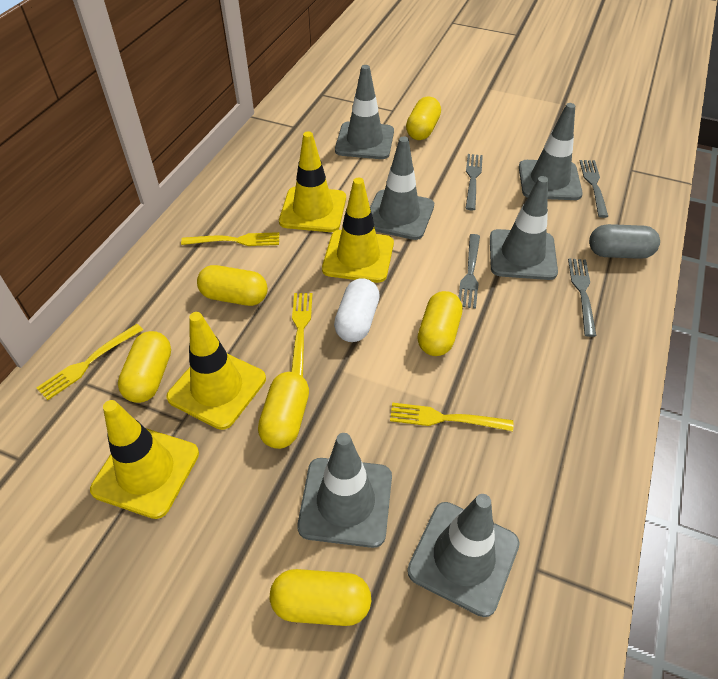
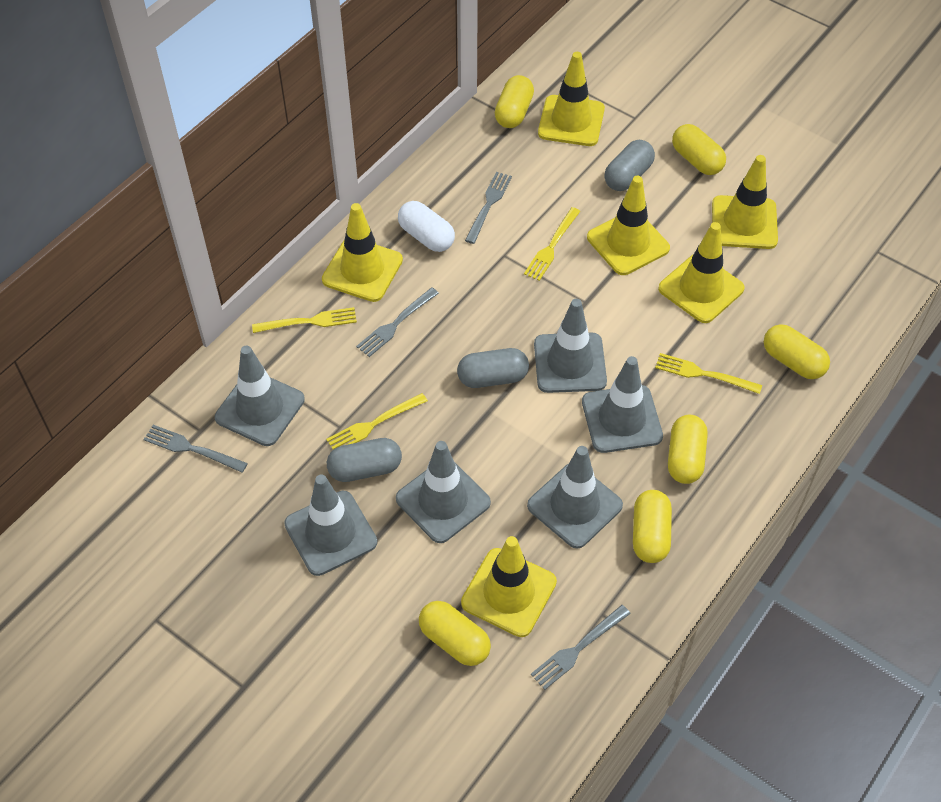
grey capsule: [589,224,660,259] = 1 -> [327,438,402,482] [457,348,529,388] [604,140,655,191] = 3
yellow traffic cone: [90,400,199,519] [166,312,266,430] [279,131,346,232] [322,178,394,283] = 4 -> [322,203,403,302] [461,536,557,637] [538,52,605,146] [587,176,670,275] [658,222,745,323] [712,155,778,249] = 6

